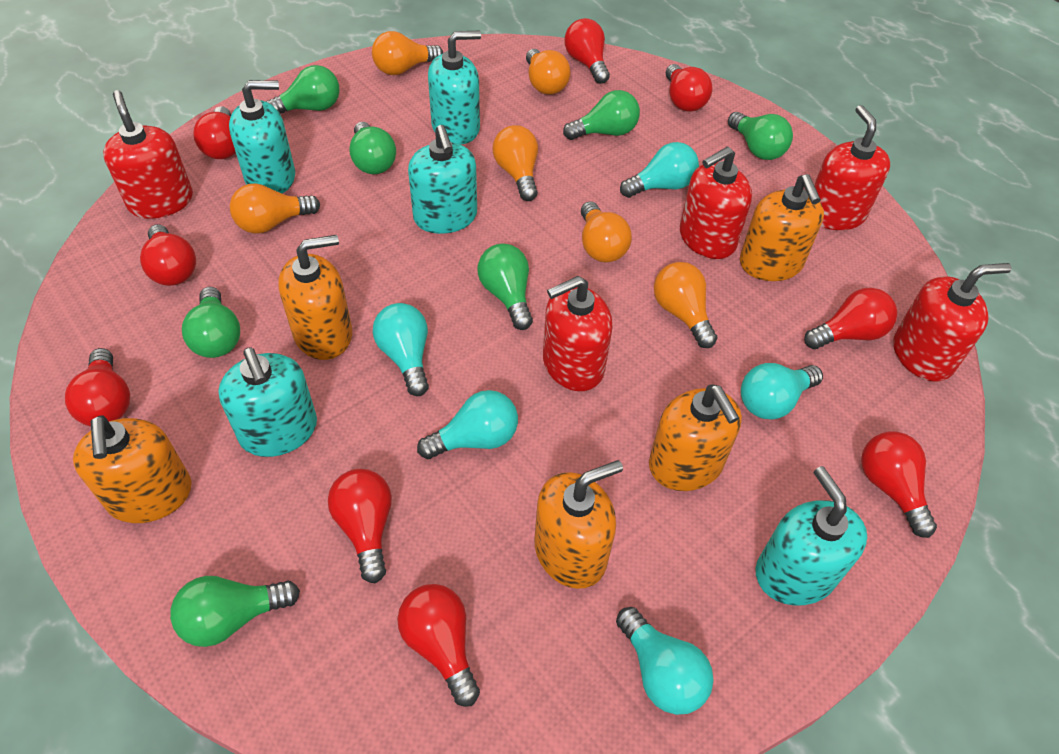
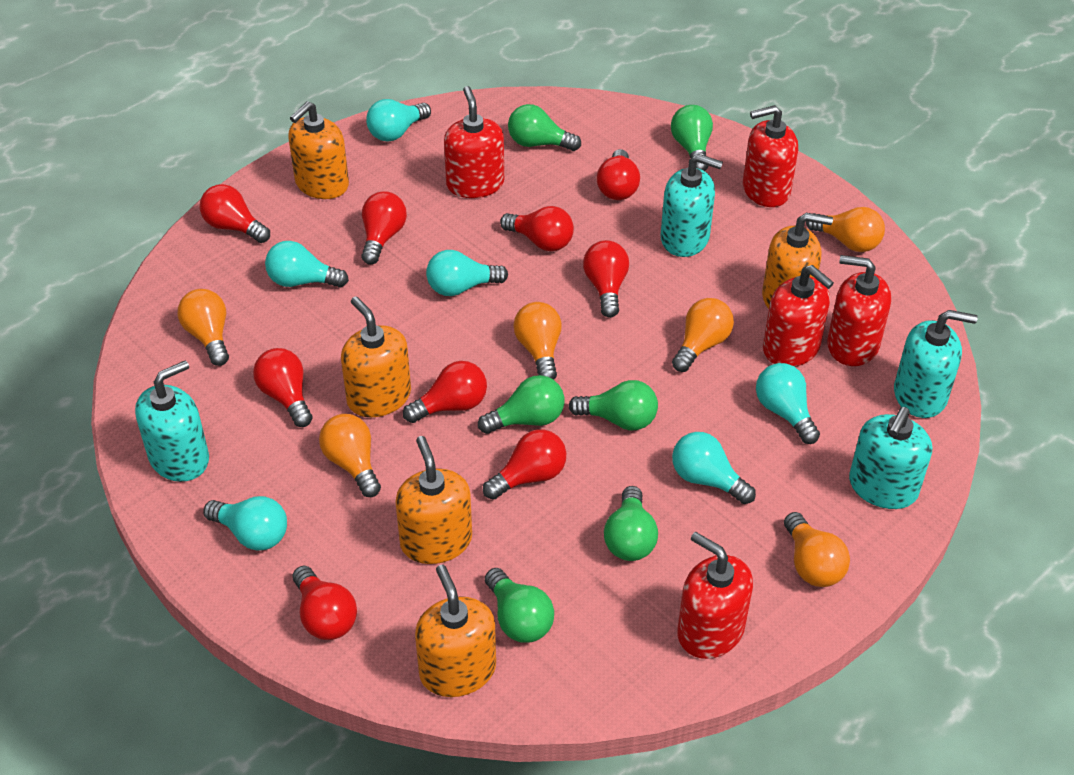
green light bulb: [170,576,300,647] [182,287,240,358] [266,65,340,114] [349,122,396,174] [478,244,533,330] [563,90,640,140] [728,112,793,160] = 7 -> [478,375,564,434] [485,568,554,643] [508,104,581,151] [568,380,658,431] [604,486,658,561] [671,105,713,171] = 6
turquoise light bulb: [373,303,429,396] [417,390,518,459] [616,607,714,715] [620,142,699,198] [741,363,823,420] = 5 -> [203,496,287,551] [265,241,349,288] [366,99,431,142] [426,250,508,296] [672,432,756,504] [756,363,820,444] = 6
turquoise soap dispenser: [218,347,317,457] [229,80,295,193] [408,125,477,234] [428,31,481,145] [756,466,867,606] = 5 -> [135,361,209,482] [661,154,723,257] [849,407,932,509] [894,310,978,418] = 4

